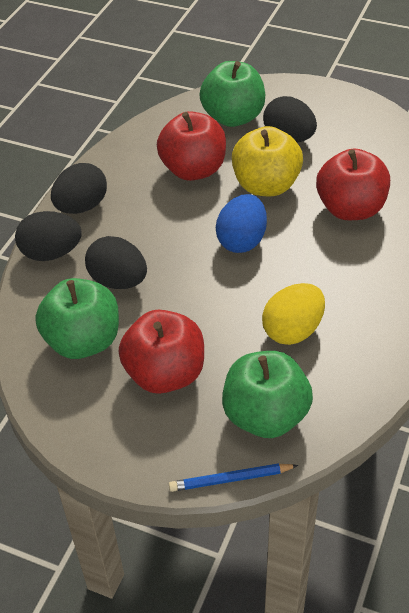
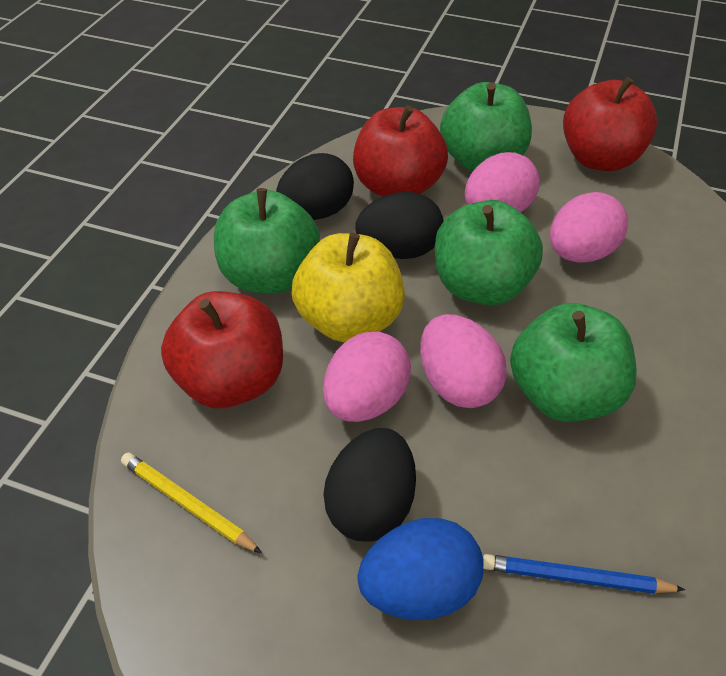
black egg: [15,211,82,261] [51,163,107,214] [85,236,147,289] [263,96,317,142] = 4 -> [276,153,354,220] [323,428,416,541] [355,192,444,259] = 3
green apple: [35,278,119,359] [200,61,265,127] [222,351,313,438] = 3 -> [214,188,320,294] [435,200,543,305] [440,82,532,172] [510,303,637,422] = 4
pink egg: none = 0 -> [323,331,411,422] [420,314,507,408] [465,152,540,212] [550,192,628,263] = 4
yellow egg: [262,283,325,345] = 1 -> none = 0
yellow pencil: none = 0 -> [121,452,262,553] = 1

